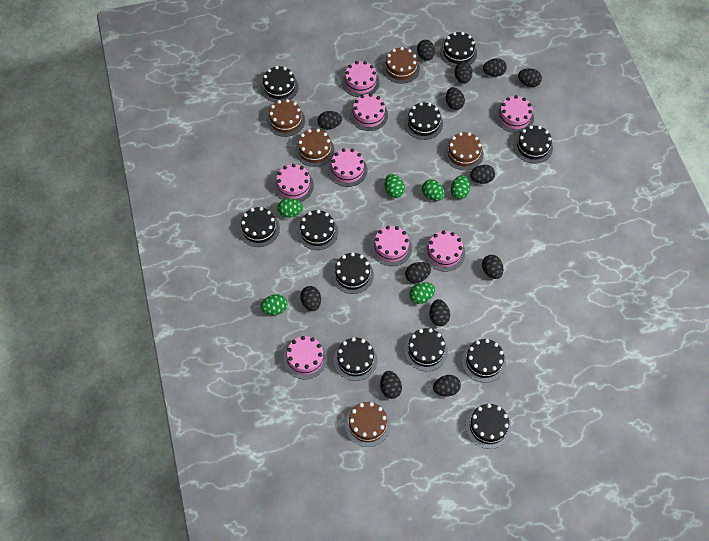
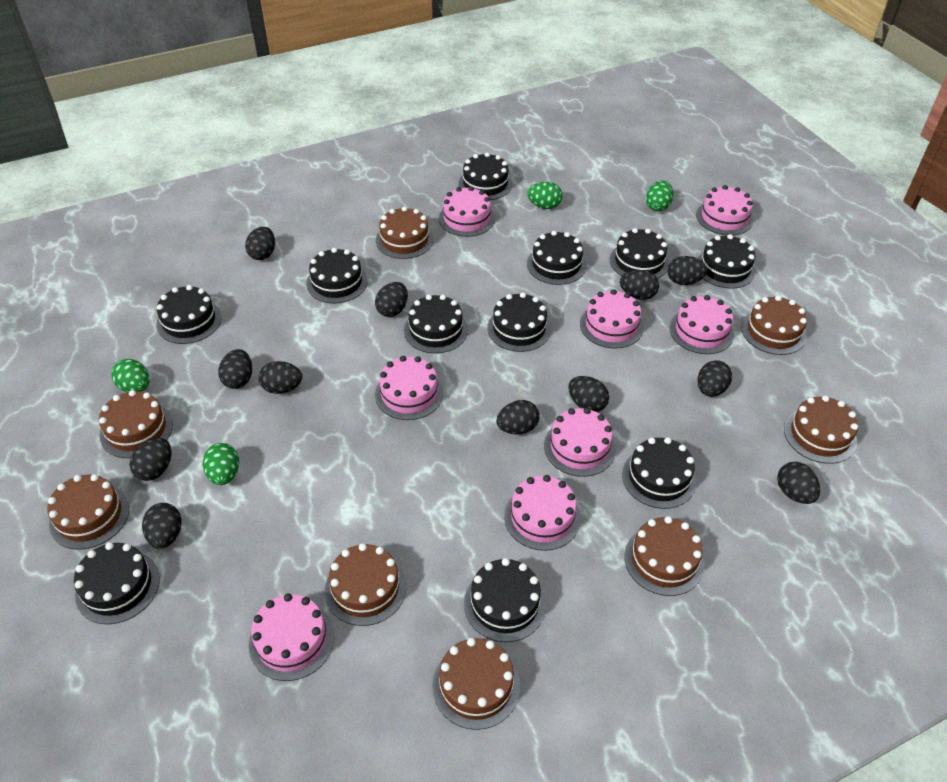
black egg: [300,286,321,311] [318,111,342,130] [380,371,402,399] [405,262,431,283] [417,40,435,61] [429,299,450,326] [433,375,461,397] [446,87,465,110] [454,62,473,84] [470,165,495,184] [482,255,503,279] [483,58,507,77] [518,68,542,87] = 13 -> [130,438,172,481] [142,503,182,549] [218,349,252,389] [245,227,275,260] [258,361,302,394] [375,282,408,317] [496,400,540,434] [568,376,609,412] [620,270,659,300] [667,256,707,285] [698,360,732,397] [777,462,820,504] = 12
brown cake: [267,99,305,137] [295,129,334,167] [345,402,390,447] [382,47,420,83] [444,132,484,170] = 5 -> [47,474,129,550] [99,390,173,458] [325,543,406,626] [376,206,434,259] [432,638,520,730] [624,516,705,596] [741,295,807,355] [784,395,858,464] = 8
green egg: [260,294,288,315] [277,198,303,218] [385,174,405,198] [409,282,435,304] [422,180,445,201] [451,175,470,199] = 6 -> [111,359,150,392] [203,443,239,485] [527,182,563,209] [646,180,674,212] = 4

